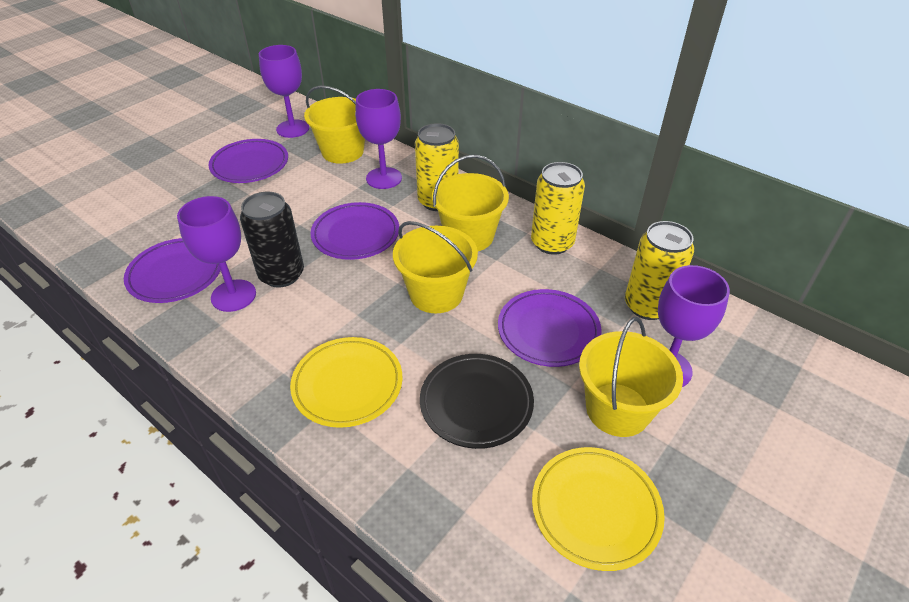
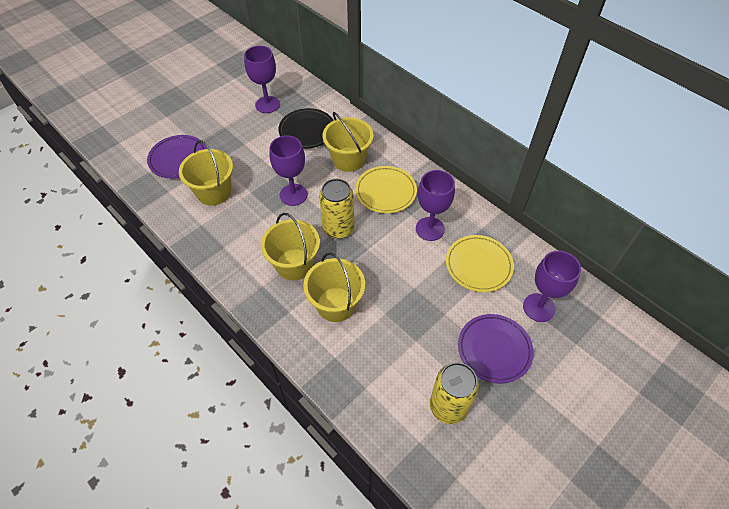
black can: [240,192,304,287] = 1 -> none = 0
purple plate: [124,238,221,303] [209,139,288,183] [311,202,399,260] [498,289,602,367] = 4 -> [147,135,207,178] [458,314,534,383] = 2
yellow can: [415,123,459,211] [531,162,585,255] [625,221,694,320] = 3 -> [319,179,354,239] [430,362,479,424] = 2

